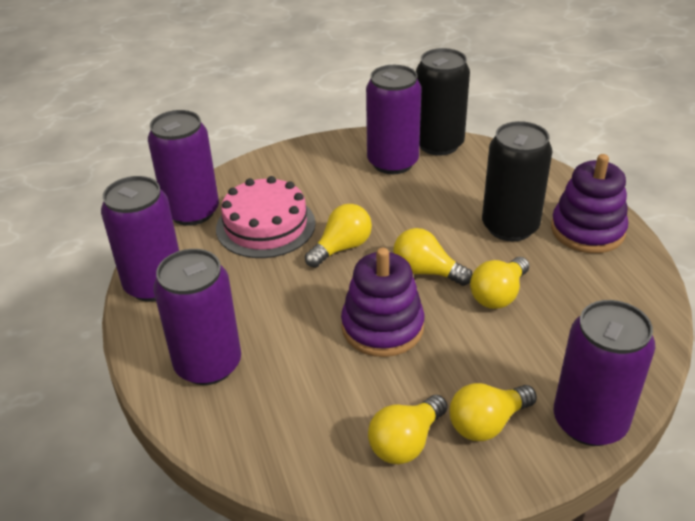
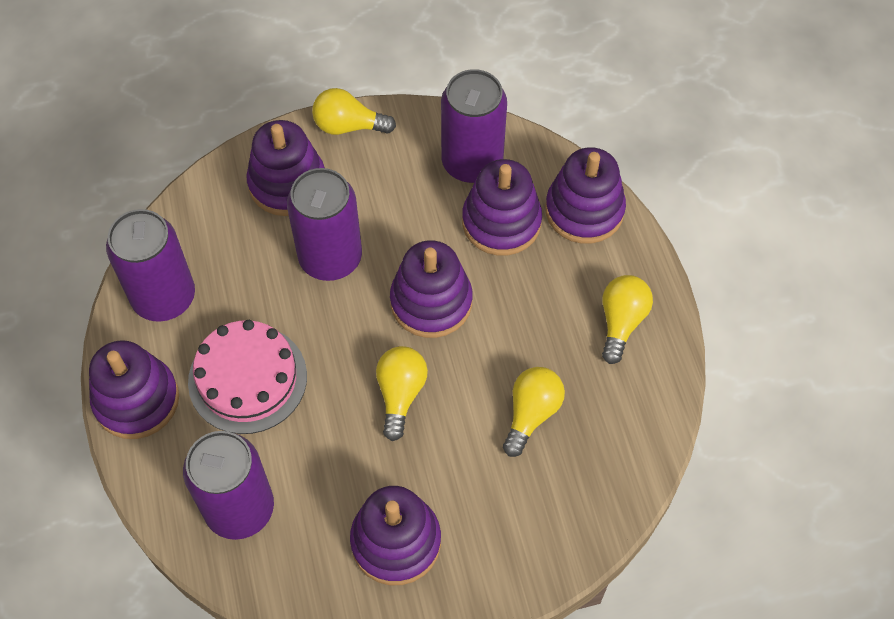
black can: [416,48,470,156] [482,121,552,241] = 2 -> none = 0
purple can: [101,176,179,302] [148,110,219,226] [154,249,241,385] [366,65,422,174] [554,300,655,446] = 5 -> [106,209,195,322] [183,431,274,540] [287,168,362,281] [441,69,507,183] = 4
purple stacking toy: [341,248,424,357] [551,154,628,253] = 2 -> [89,340,179,439] [246,120,325,216] [350,486,441,585] [390,240,473,338] [462,159,542,256] [545,147,626,244] = 6
yellow light bulb: [305,204,372,268] [368,395,448,464] [393,228,472,286] [450,383,537,441] [470,257,529,309] = 5 -> [312,88,396,135] [376,346,428,441] [503,367,565,457] [602,275,653,364] = 4

